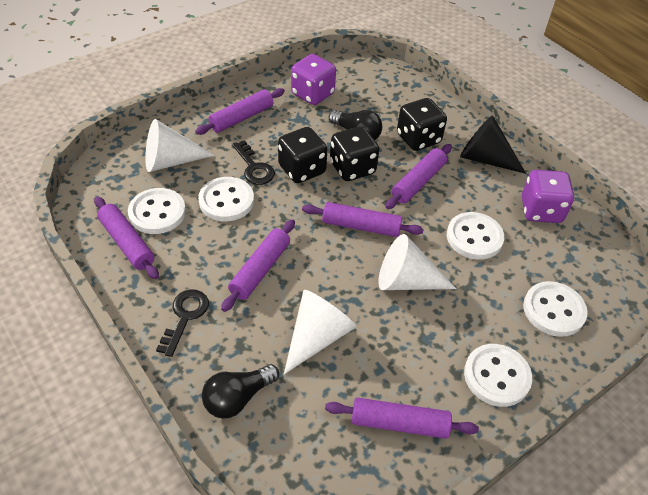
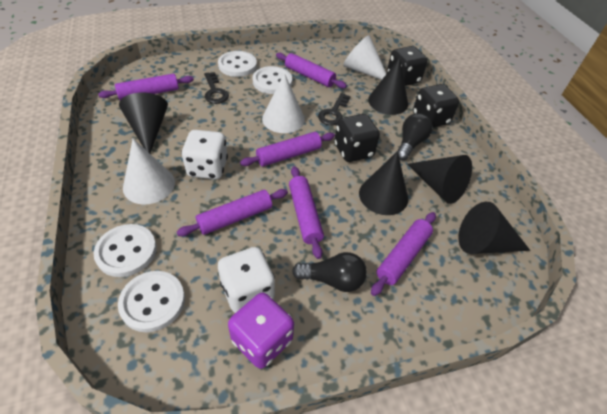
black cone: [460,115,526,174] = 1 -> [119,93,168,153] [359,151,408,215] [368,57,408,115] [408,155,472,204] [458,202,530,254] = 5
purple dice: [291,54,336,105] [522,170,575,223] = 2 -> [228,293,294,369] = 1
white button: [128,188,186,234] [198,177,254,222] [447,212,504,260] [464,344,532,407] [523,281,588,337] = 5 -> [93,224,157,277] [118,271,185,332] [218,51,257,77] [252,66,292,94] = 4
white dice: none = 0 -> [181,130,228,179] [218,247,275,313] = 2

